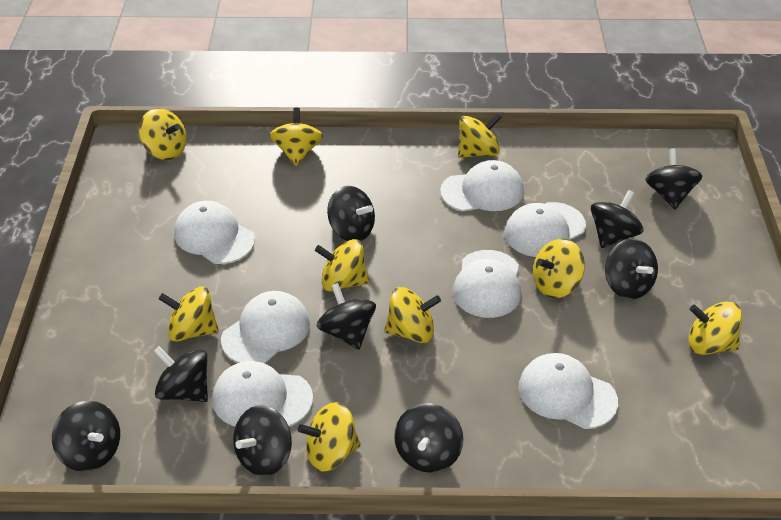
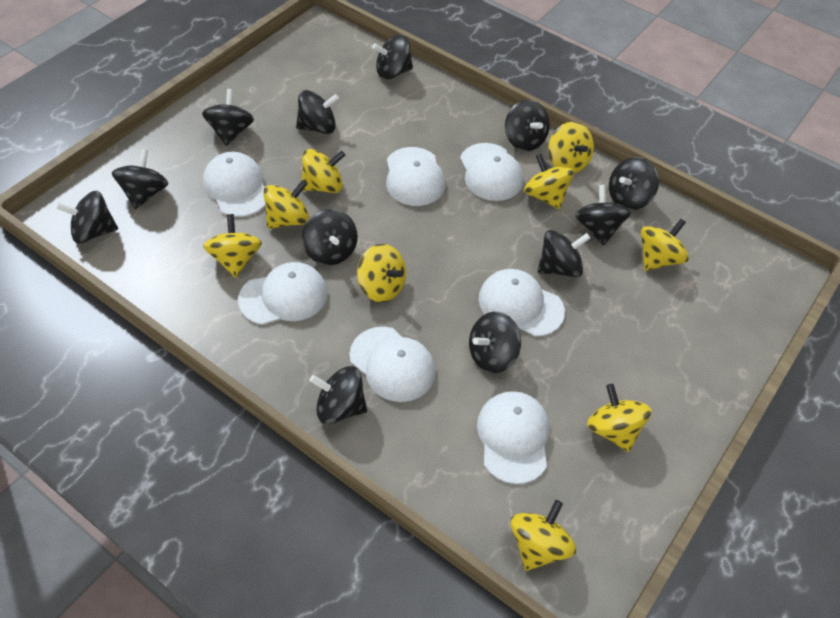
black spinning top: [52,401,120,472] [154,346,208,402] [233,405,292,476] [317,283,376,350] [327,186,375,241] [394,403,463,473] [591,190,644,248] [605,239,658,299] [645,148,703,209] = 9 -> [56,191,118,243] [112,149,168,209] [202,89,254,146] [296,90,339,134] [302,209,358,265] [309,366,367,424] [372,34,413,80] [469,312,521,373] [505,100,550,151] [538,230,590,277] [575,185,631,246] [609,157,659,210] = 12

